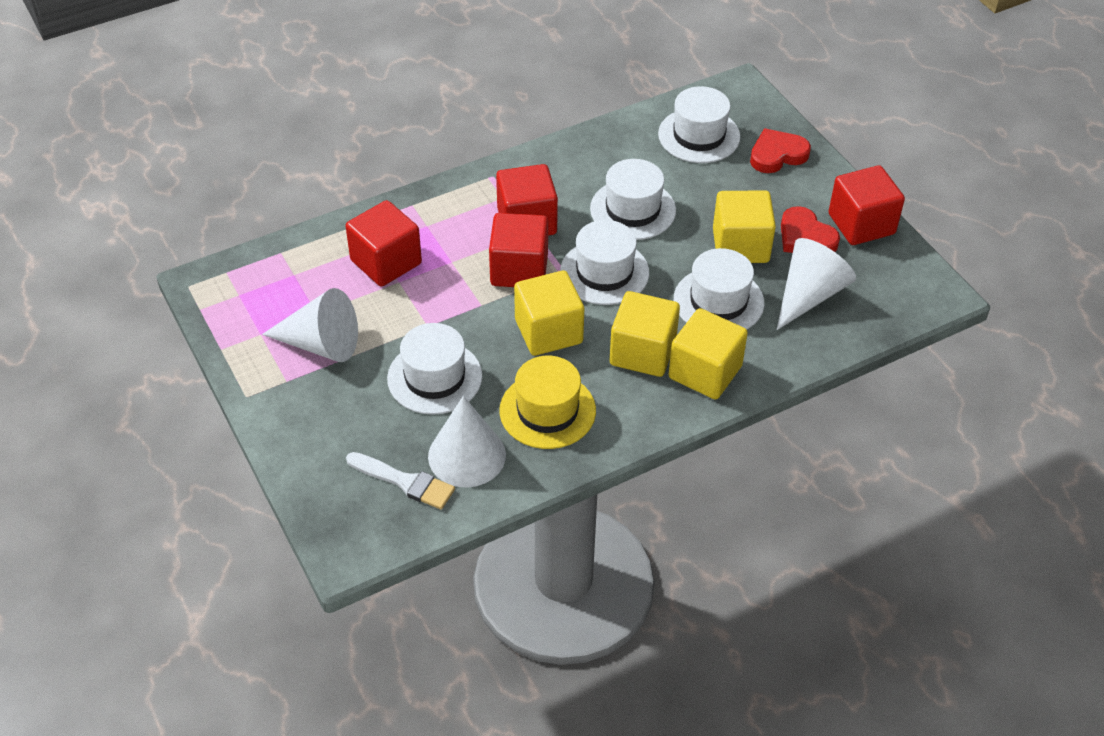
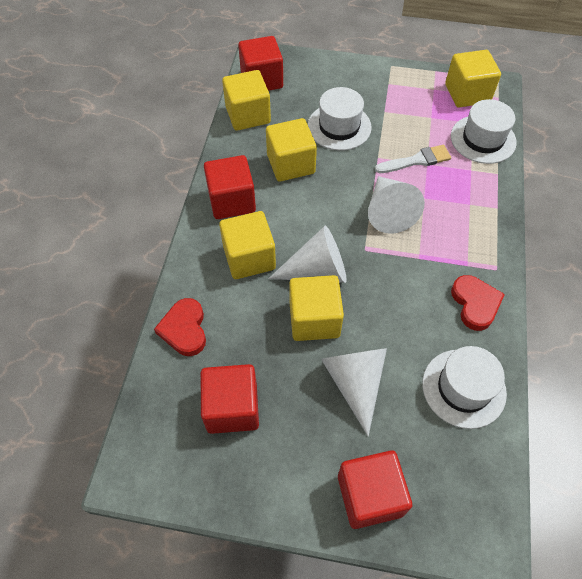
white hat: [387,323,482,415] [560,220,649,305] [590,159,676,240] [658,86,740,163] [674,248,764,329] = 5 -> [308,87,372,151] [422,346,507,429] [451,99,517,164] = 3
yellow cube: [514,271,584,356] [610,291,680,377] [669,308,748,400] [713,190,776,263] = 4 -> [219,211,276,279] [222,70,271,131] [266,118,317,182] [289,275,344,341] [445,50,501,107] = 5
yellow hat: [499,356,596,449] = 1 -> none = 0

